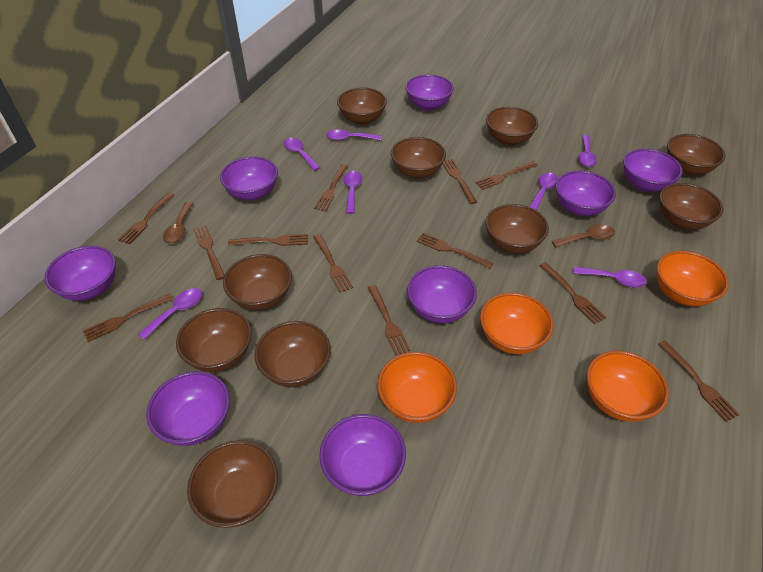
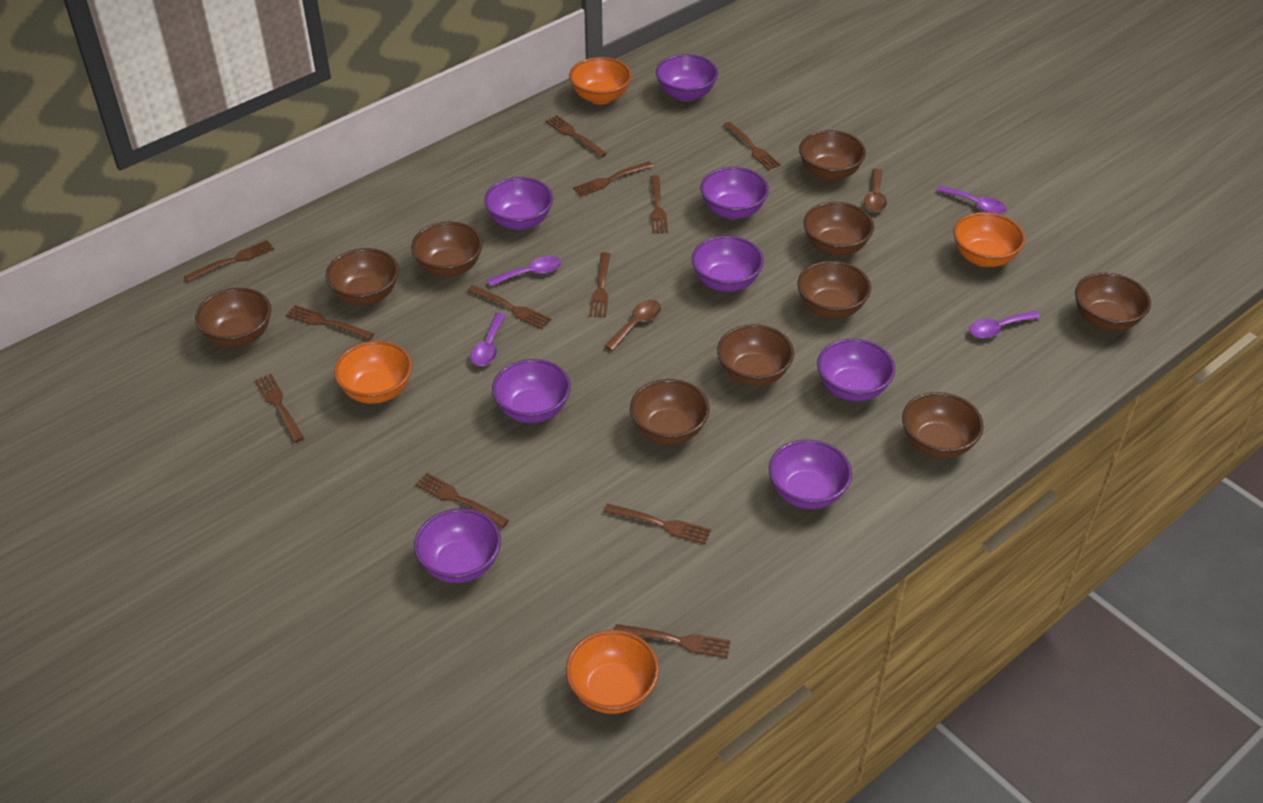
purple spoon: [138,288,202,340] [284,138,320,171] [326,129,381,141] [343,171,362,214] [529,173,558,211] [573,267,647,287] [578,135,597,167] = 7 -> [470,312,506,366] [487,256,562,287] [936,185,1007,214] [969,311,1041,338] = 4

